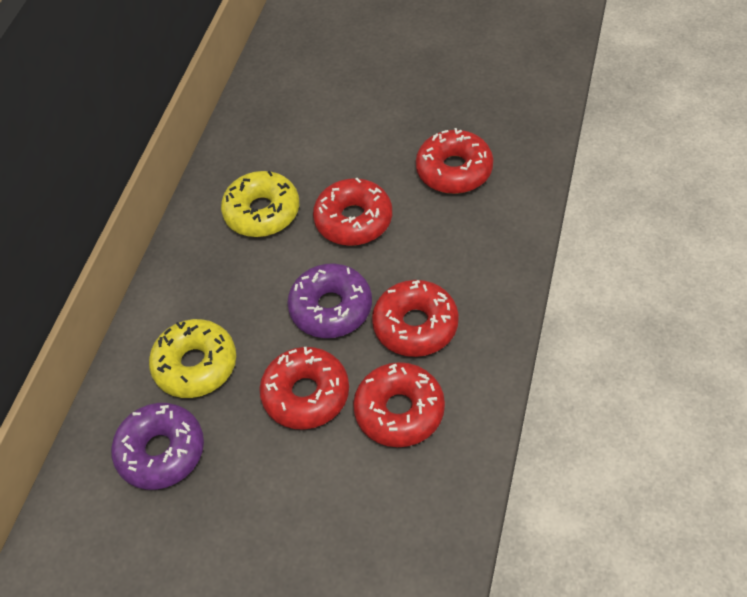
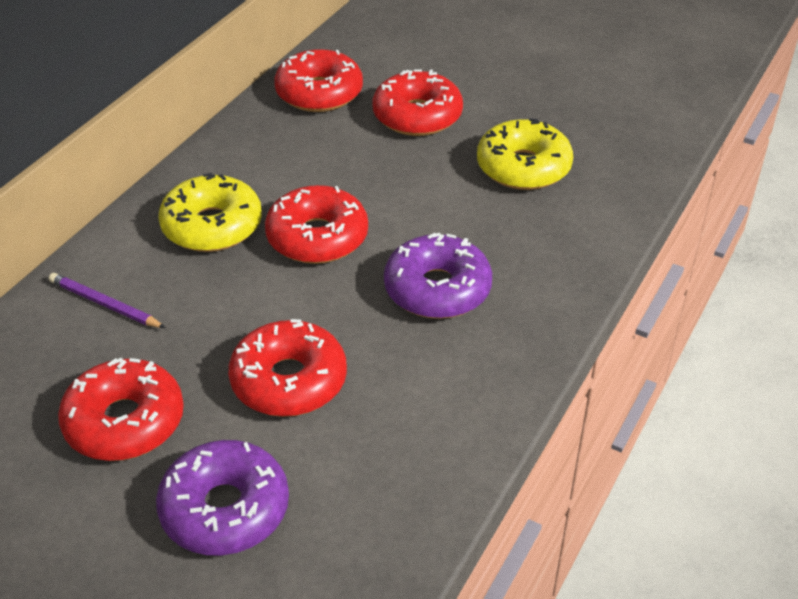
purple pencil: none = 0 -> [49,273,165,328] = 1

